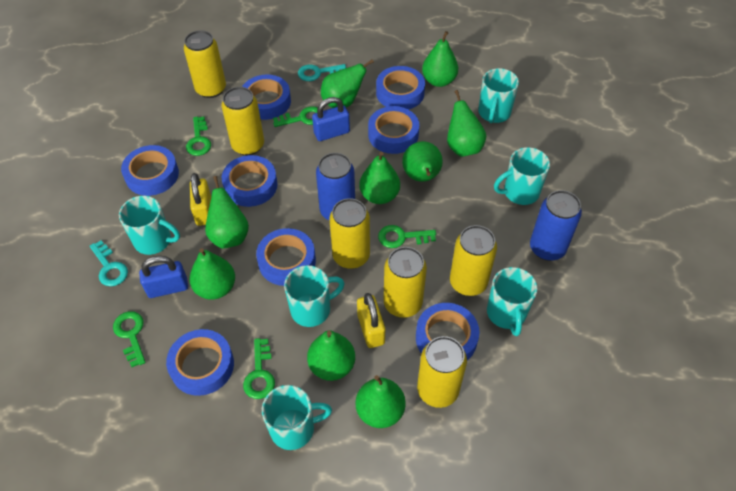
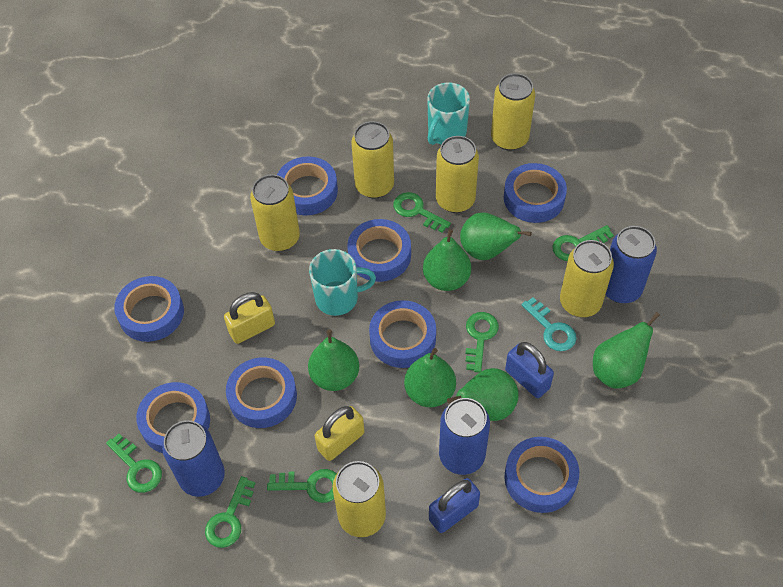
blue can: [316,153,355,221] [530,190,582,261] = 2 -> [162,420,225,497] [439,398,490,475] [605,226,657,303] = 3
green key: [113,311,146,367] [186,117,211,156] [243,338,275,399] [273,106,318,127] [378,225,436,248] = 5 -> [106,434,162,493] [205,476,255,548] [267,469,336,503] [393,192,451,233] [465,312,499,373] [552,225,614,261] = 6
green pear: [190,248,235,300] [205,176,249,249] [307,330,355,381] [321,59,374,108] [355,375,406,428] [359,152,400,204] [402,141,443,182] [422,31,458,87] [447,90,486,157] = 9 -> [308,329,359,391] [404,348,456,407] [423,229,471,291] [447,368,519,421] [460,212,532,260] [593,312,660,388] = 6
turquoise key: [90,240,128,286] [298,64,346,81] = 2 -> [521,297,576,351] = 1
turquoise mug: [119,195,180,255] [262,385,332,450] [284,265,345,327] [478,68,519,123] [487,267,538,336] [494,147,550,205] = 6 -> [309,249,376,316] [427,82,470,145] = 2

